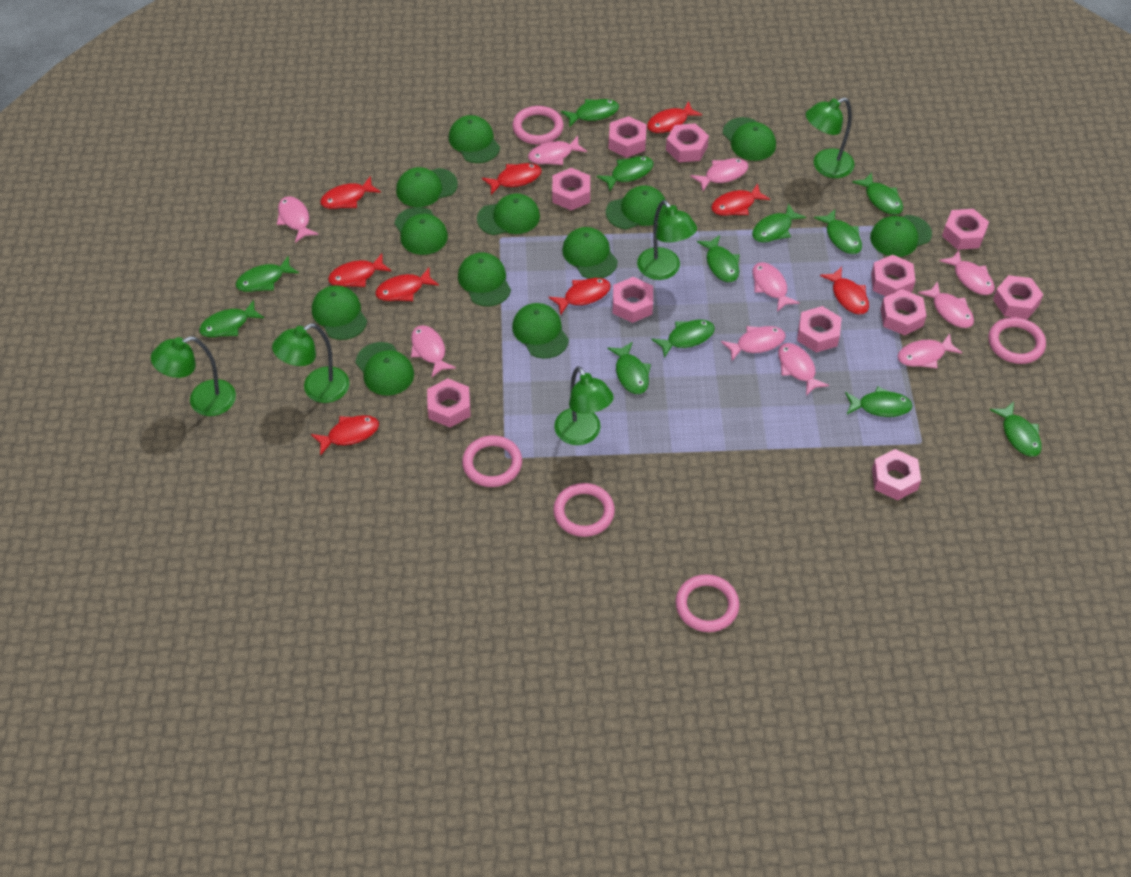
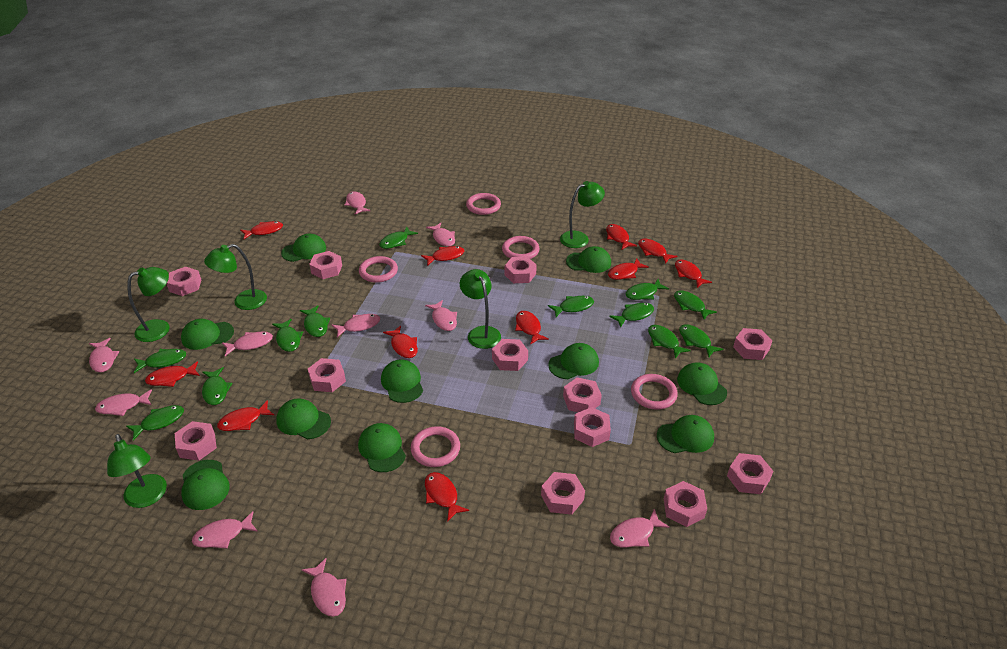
green cap: [312,285,367,340] [356,342,414,396] [394,207,448,255] [396,167,458,207] [449,115,500,163] [458,252,511,306] [477,193,540,235] [512,303,569,359] [562,227,618,279] [606,186,667,230] [723,117,776,161] [870,215,932,257] = 12 -> [181,319,234,350] [181,460,230,510] [276,398,331,439] [281,234,326,262] [358,423,406,472] [381,359,423,403] [548,343,599,379] [566,246,611,273] [657,415,714,453] [677,362,727,405] = 10
pink nut: [427,378,471,427] [552,168,590,210] [608,116,647,158] [613,277,653,323] [666,123,709,162] [797,306,842,353] [871,255,915,296] [872,449,921,500] [880,289,927,335] [942,209,989,250] [993,275,1043,319] = 11 -> [167,267,201,296] [175,421,217,461] [308,358,346,392] [309,251,342,279] [492,339,528,371] [504,257,537,283] [541,472,585,515] [563,377,602,412] [574,407,611,447] [664,481,707,527] [727,453,773,494] [733,328,772,360] = 12
red fish: [311,415,379,456] [320,176,381,209] [328,254,392,287] [375,268,439,301] [482,163,542,195] [548,278,611,315] [647,101,702,133] [711,183,770,216] [820,267,869,314] = 9 -> [145,361,200,387] [217,400,274,431] [240,221,283,239] [383,325,418,358] [421,246,464,266] [425,472,469,522] [515,311,549,345] [606,224,637,250] [608,258,649,280] [638,239,677,264] [675,259,712,288] = 11

